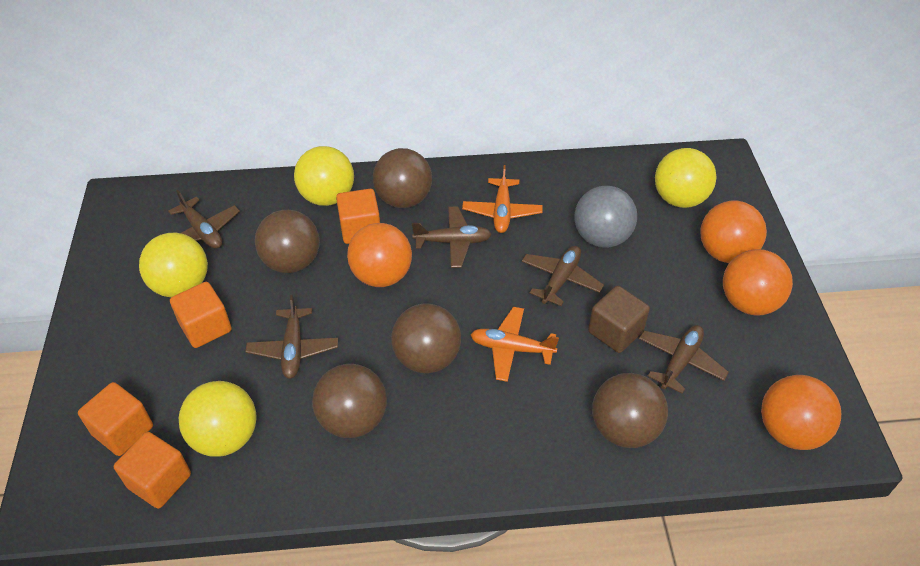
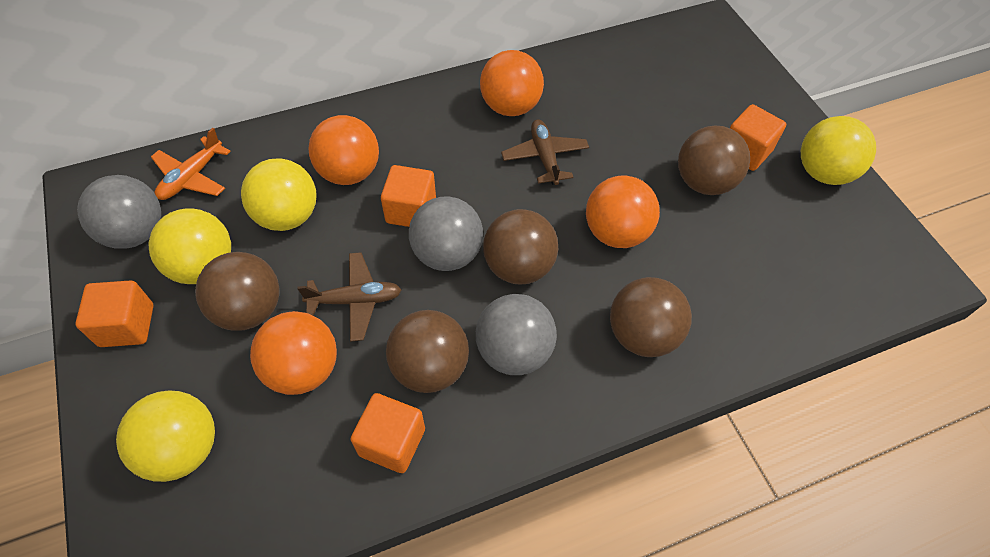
brown cube: [588,286,650,353] = 1 -> none = 0
brown plane: [168,190,240,249] [246,295,338,379] [412,206,492,268] [522,246,604,306] [639,325,729,394] = 5 -> [297,252,401,342] [501,119,589,185] = 2
grey ball: [575,186,637,248] = 1 -> [77,175,161,249] [409,197,483,271] [476,294,557,375] = 3
orange plane: [462,165,542,233] [471,307,559,382] = 2 -> [151,128,231,200] = 1

